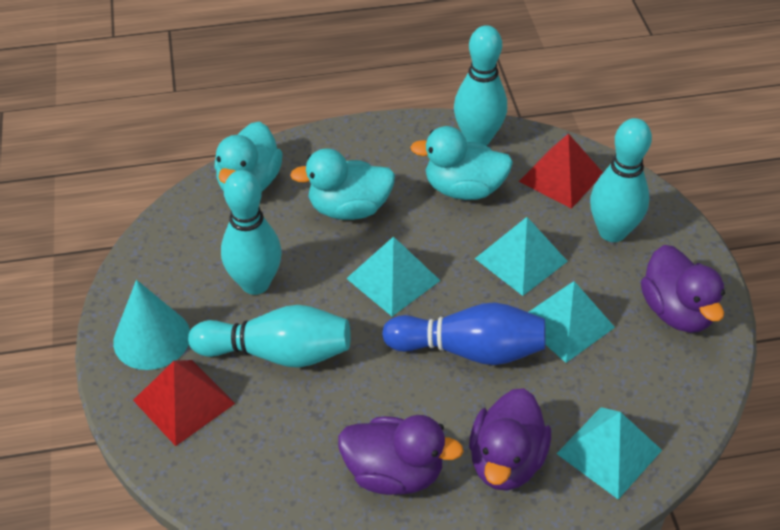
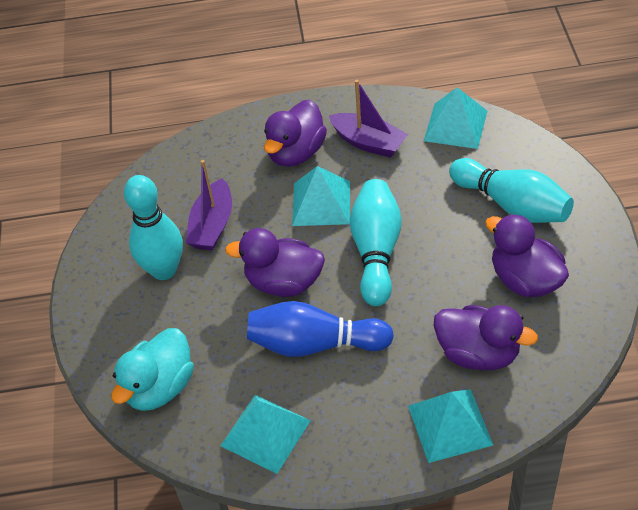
purple boat: none = 0 -> [186,160,232,251] [329,80,408,158] = 2
purple duck: [338,415,464,495] [469,388,551,491] [641,245,725,333] = 3 -> [225,228,325,297] [264,100,327,167] [434,305,538,370] [485,214,569,297] = 4
red pyramid: [133,360,235,446] [519,133,603,209] = 2 -> none = 0
turquoise bowling pin: [188,305,351,368] [221,170,282,295] [454,25,507,146] [590,118,652,242] = 4 -> [124,175,183,280] [350,179,402,306] [449,158,574,223] = 3
turquoise cone: [113,280,190,370] = 1 -> none = 0
turquoise duck: [214,121,283,191] [290,148,395,220] [410,126,513,200] = 3 -> [111,328,194,411] = 1

